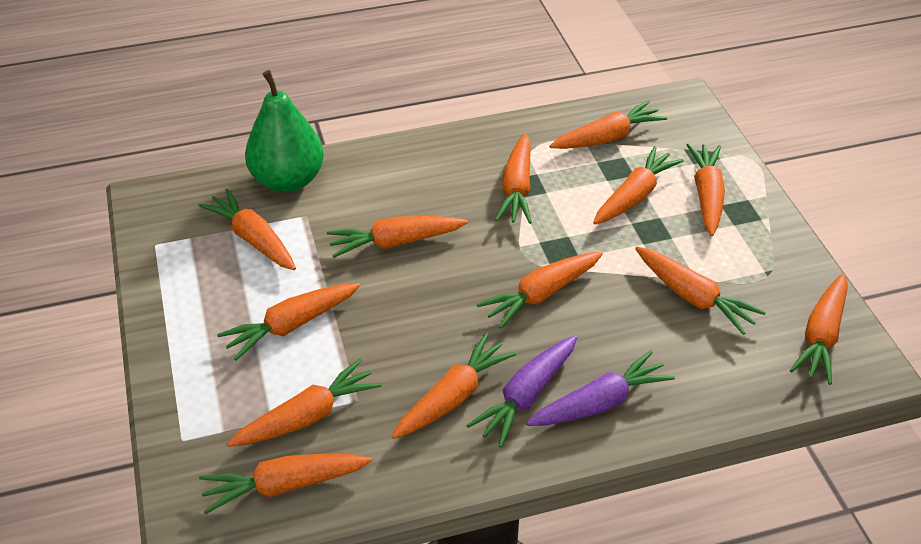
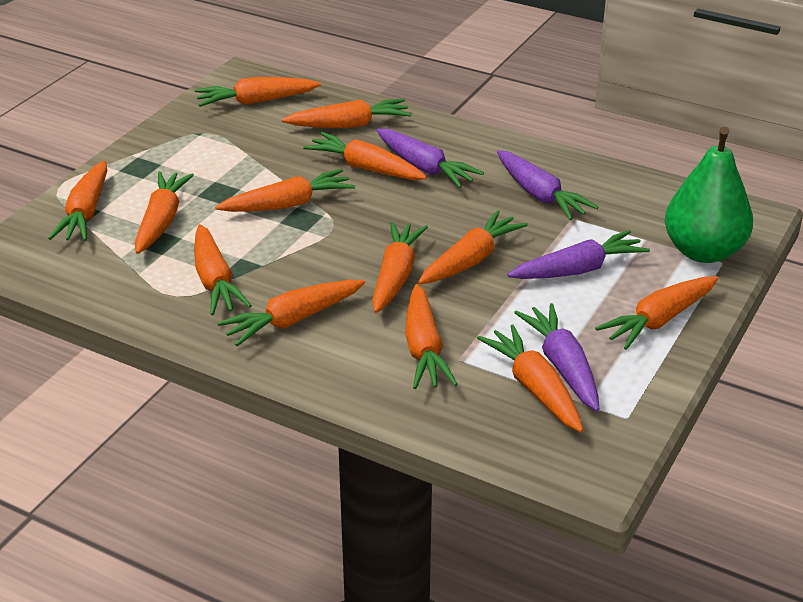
purple carrot: [466,336,577,447] [527,350,675,426] = 2 -> [376,129,484,188] [497,150,599,220] [507,230,650,279] [514,303,600,411] = 4

